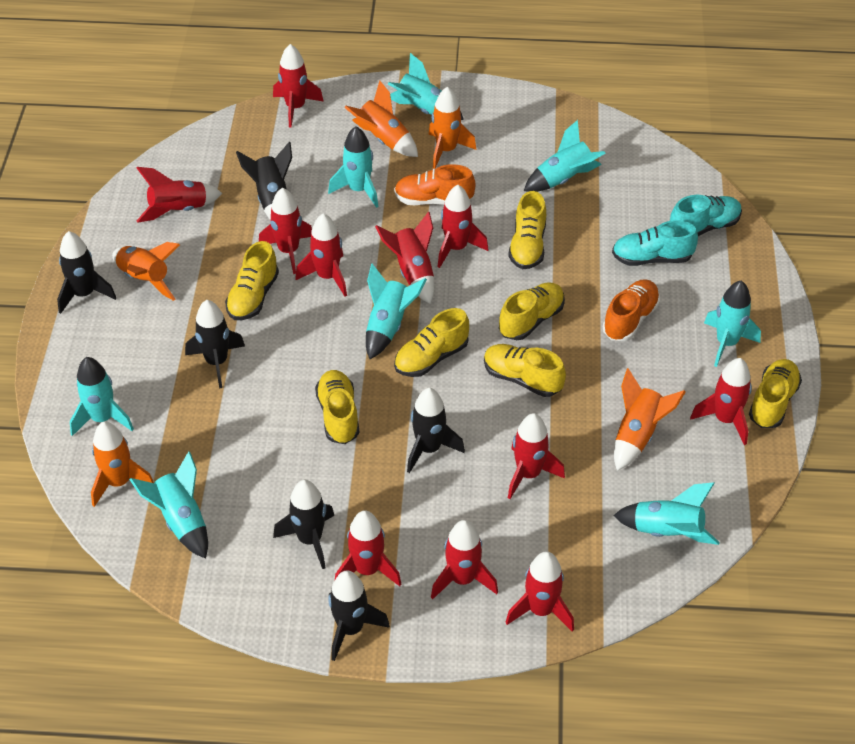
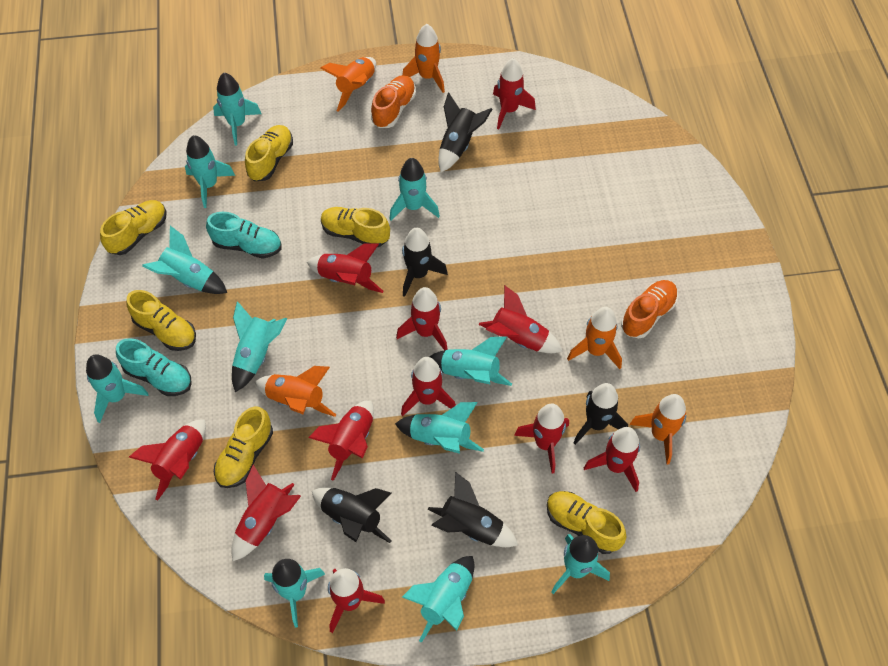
black rocket: [57,231,116,314] [185,300,245,388] [236,142,292,221] [273,480,334,569] [328,570,390,661] [407,388,465,473] = 6 -> [312,487,391,543] [402,228,448,297] [428,472,518,547] [438,92,492,172] [574,383,628,445] = 5
turquoise rocket: [70,357,134,436] [129,451,208,558] [328,126,378,208] [366,264,427,359] [388,53,464,120] [524,120,606,192] [613,482,720,545] [704,281,761,367] = 8 -> [86,354,149,423] [142,226,227,294] [185,135,235,208] [213,73,261,145] [232,301,287,392] [264,559,325,628] [390,158,440,221] [395,402,484,454] [402,556,474,643] [430,336,512,386] [551,534,610,594] = 11
yellow shoe: [225,241,279,320] [315,370,359,444] [394,308,469,377] [484,344,566,397] [499,282,565,340] [508,191,546,269] [749,359,802,428] = 7 -> [100,200,166,255] [126,290,196,351] [214,406,273,488] [245,125,293,181] [321,207,390,247] [547,491,626,554] = 6

